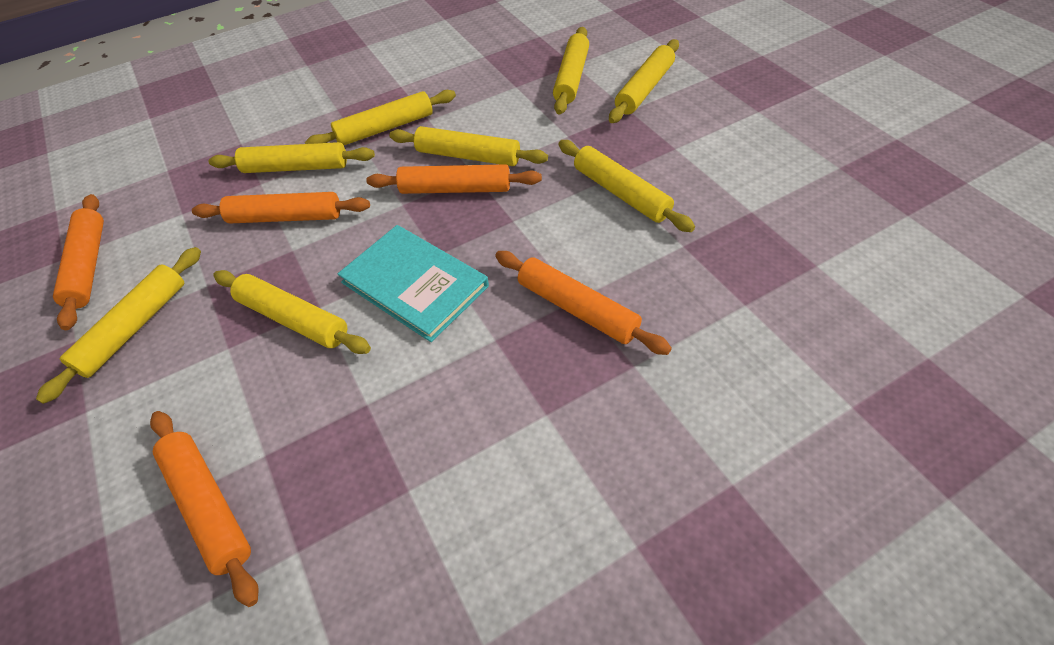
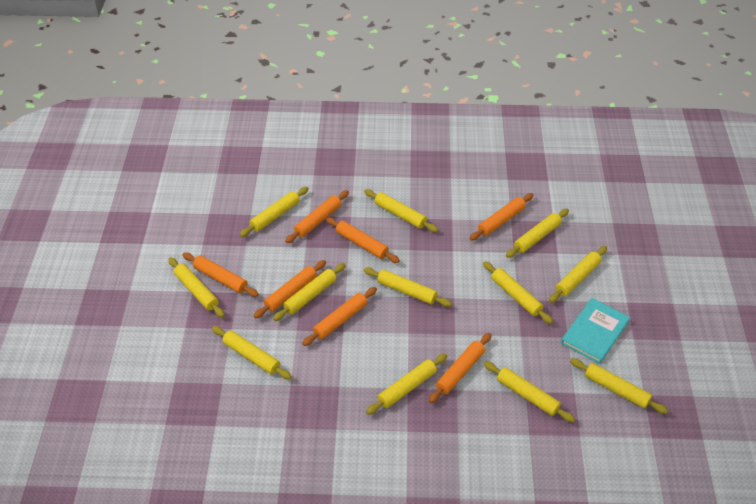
orange rolling pin: [53,194,104,330] [150,411,258,607] [192,192,370,223] [366,164,542,194] [495,251,672,355] = 5 -> [183,252,259,297] [254,260,326,319] [285,190,349,243] [302,287,377,346] [326,217,400,263] [428,333,492,403] [470,193,533,241] = 7
yellow rolling pin: [36,247,201,404] [209,142,375,173] [213,270,371,354] [305,90,456,145] [389,126,548,166] [553,27,589,115] [558,140,695,232] [609,39,679,123] = 8 -> [168,257,225,318] [212,326,292,380] [240,187,309,237] [273,263,346,321] [364,189,438,232] [364,267,452,307] [366,354,447,415] [483,261,553,324] [484,362,575,422] [506,209,569,258] [549,246,607,303] [570,358,668,414] = 12

